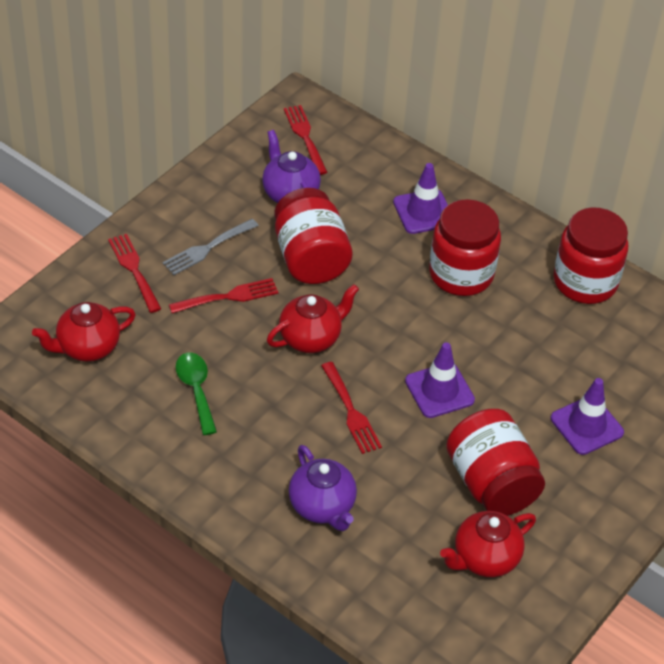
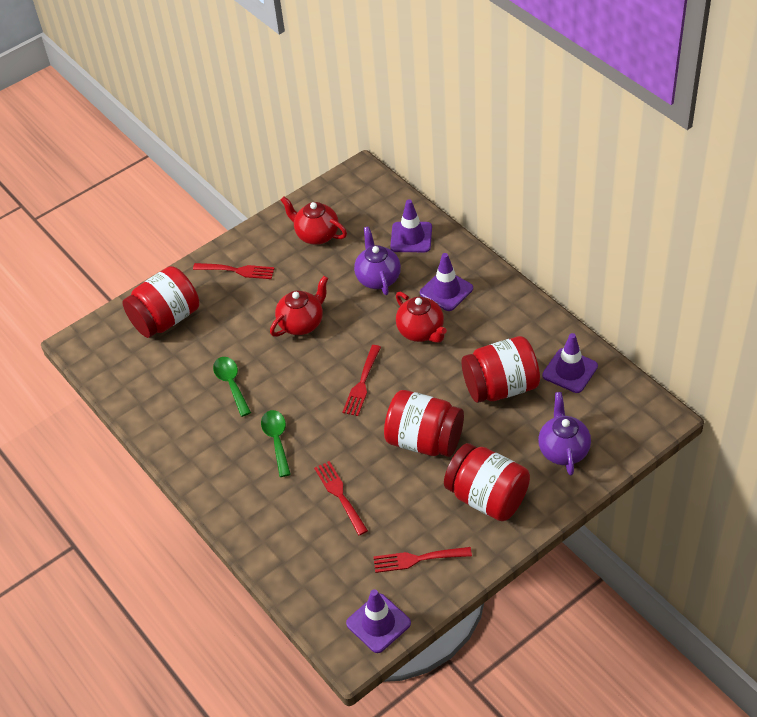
green spoon: [176,352,217,435] = 1 -> [213,357,251,417] [261,410,291,477] = 2
grey fork: [162,219,259,275] = 1 -> none = 0
purple traffic cone: [393,163,448,234] [405,342,475,418] [551,378,624,455] = 3 -> [346,589,411,653] [390,199,432,252] [420,253,473,311] [542,333,598,393] = 4

